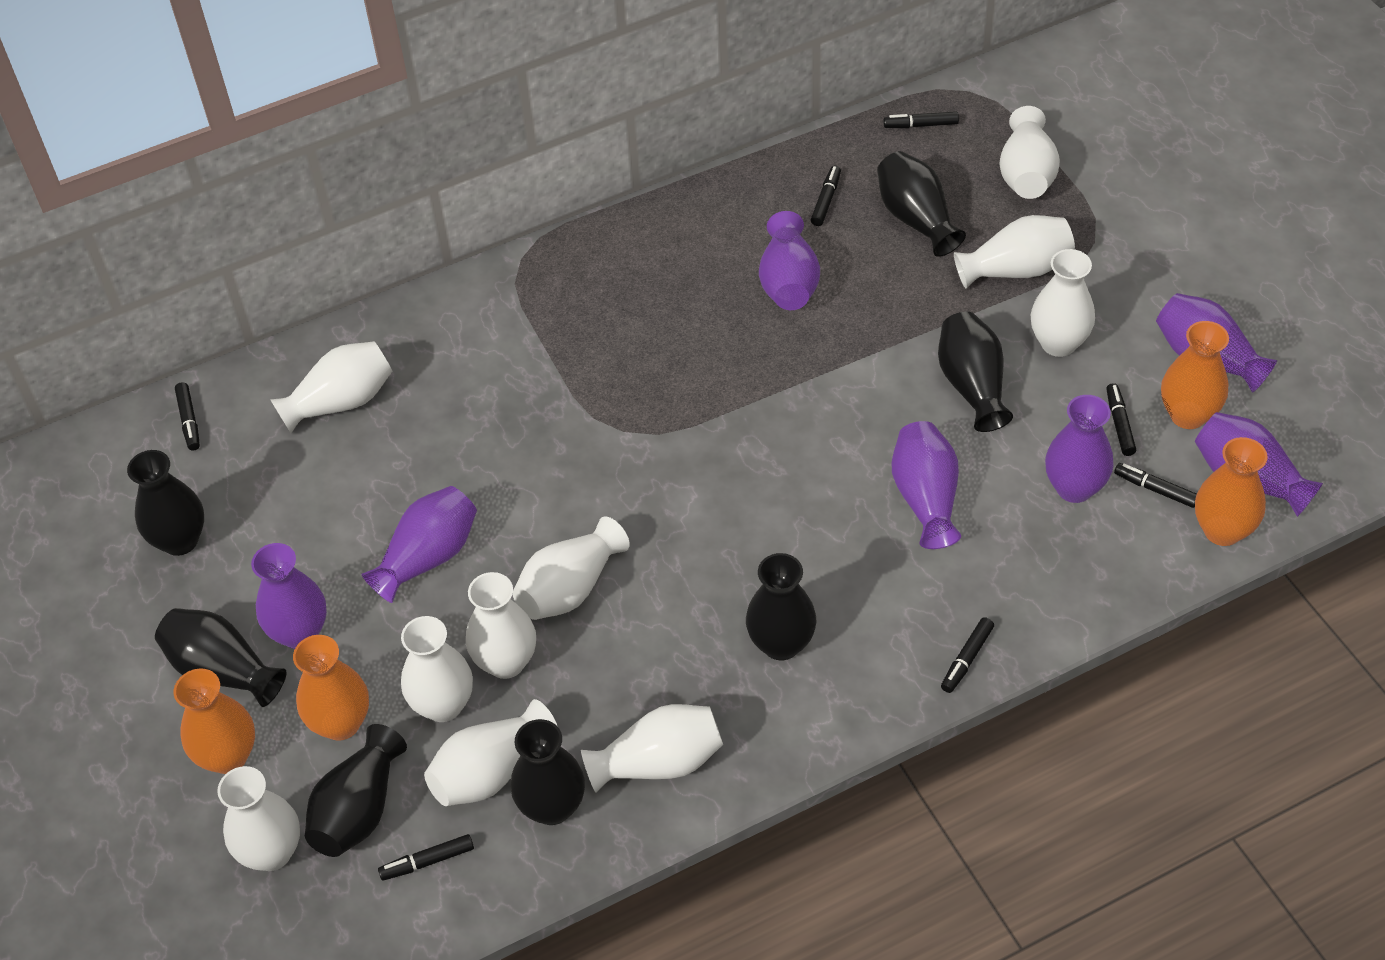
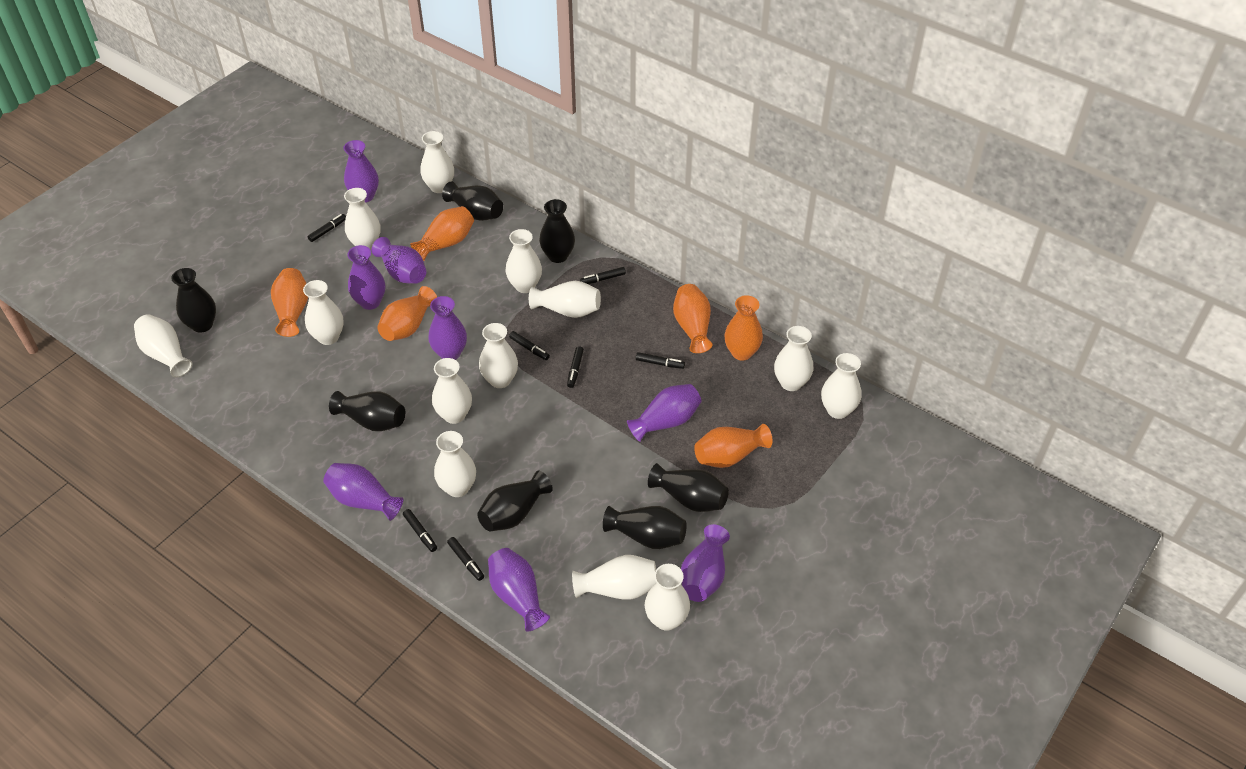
orange vase: [174,669,255,774] [293,635,369,741] [1161,321,1229,429] [1195,437,1268,546] = 4 -> [271,268,308,337] [377,286,437,341] [410,206,474,261] [673,284,713,353] [694,424,773,468] [724,295,763,361] = 6
purple vase: [251,543,327,649] [361,486,477,603] [759,211,820,310] [892,421,961,549] [1045,395,1113,503] [1156,293,1277,393] [1195,412,1323,517] = 7 -> [323,463,403,521] [343,140,379,202] [347,245,385,310] [372,237,426,284] [428,296,467,360] [488,548,550,632] [627,384,701,442] [681,524,730,602] = 8
white vase: [217,766,300,871] [270,341,392,433] [401,616,473,722] [424,699,558,806] [466,572,536,679] [513,517,630,620] [581,704,723,793] [954,215,1075,288] [999,106,1060,199] [1031,249,1095,357] = 10 -> [134,314,192,377] [303,280,344,345] [344,188,380,250] [420,131,454,193] [432,358,472,424] [434,431,476,497] [479,323,518,388] [506,229,542,293] [529,281,601,318] [572,555,656,600] [645,564,690,631] [774,326,813,391] [821,353,861,419] = 13

